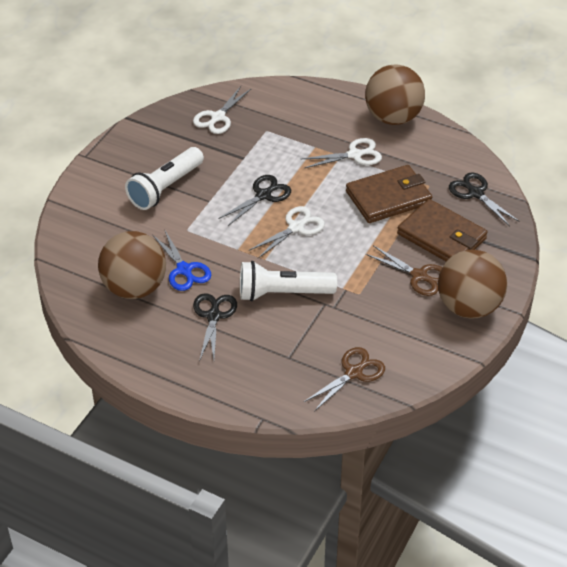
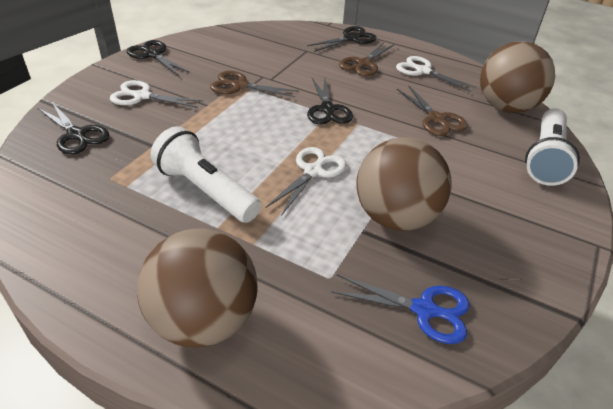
black scissors: [193,293,237,361] [218,175,291,226] [449,173,520,226] = 3 -> [38,102,109,154] [127,40,190,76] [307,26,377,52] [307,78,353,125] = 4
brown scissors: [304,347,385,411] [366,245,442,296] = 2 -> [210,71,299,97] [339,42,395,76] [397,85,468,136] = 3
brown wallet: [346,165,432,223] [397,199,488,261] = 2 -> none = 0

